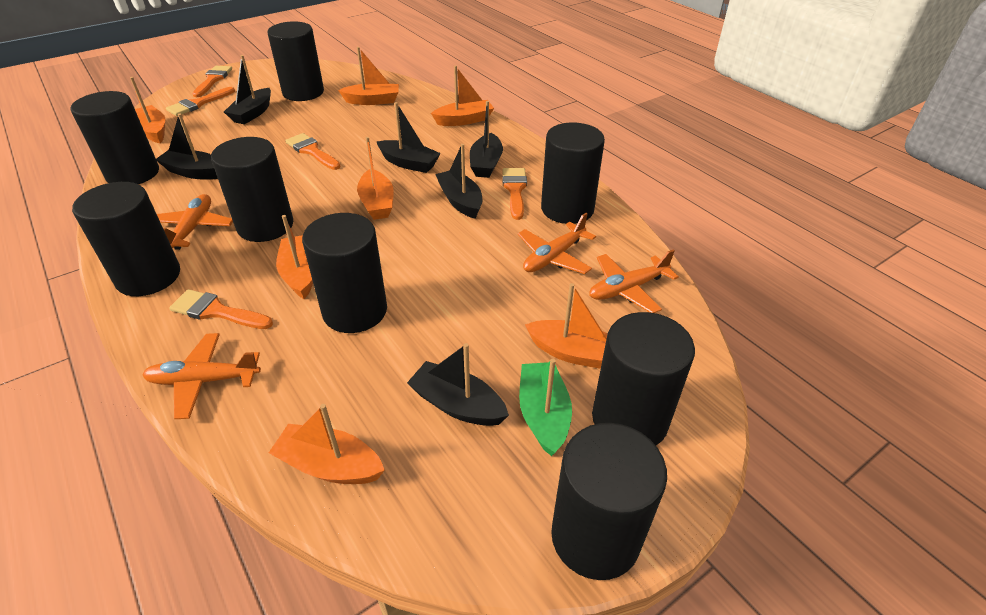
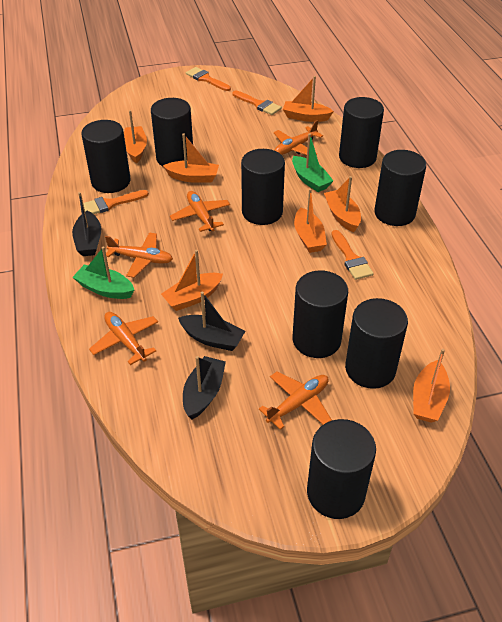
black boat: [155,114,218,180] [224,55,271,124] [377,102,441,173] [407,343,509,426] [435,144,482,219] [470,101,503,178] = 6 -> [72,192,101,256] [178,292,246,351] [183,356,226,419] = 3
green boat: [519,359,572,456] = 1 -> [73,247,134,299] [292,133,333,192] = 2
orange brush: [166,87,235,116] [169,289,273,329] [193,66,232,97] [285,133,341,170] [502,168,527,220] = 5 -> [83,190,149,214] [186,67,231,91] [232,91,282,115] [331,230,374,280] = 4
orange plane: [142,333,261,419] [157,194,233,250] [518,213,596,274] [589,250,679,313] = 4 -> [89,312,158,365] [105,232,173,278] [170,191,230,232] [259,372,332,430] [274,120,323,155] = 5

